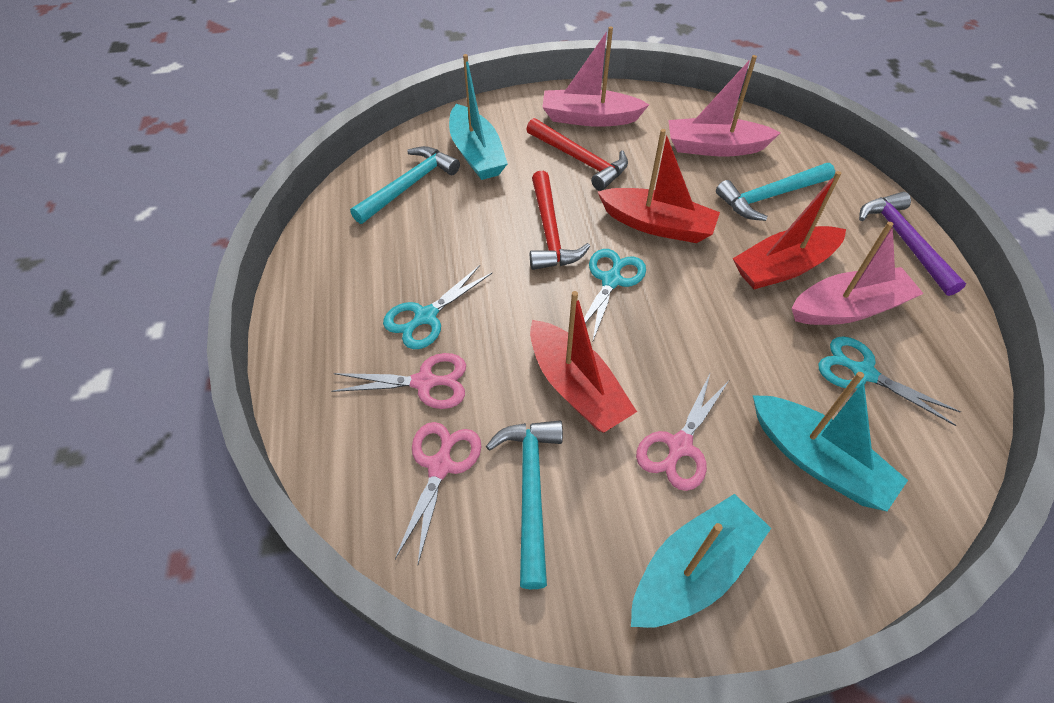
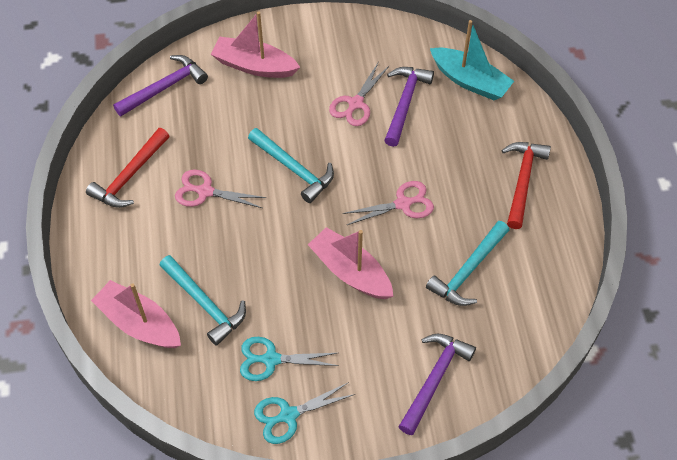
purple hammer: [859,192,966,296] = 1 -> [113,55,208,116] [384,67,434,147] [398,334,476,435] = 3
red boat: [530,291,637,433] [598,129,720,243] [733,171,846,289] = 3 -> none = 0
turquoise boat: [449,54,508,180] [631,494,771,628] [753,372,908,511] = 3 -> [430,20,514,100] = 1
turquoise scissors: [383,265,492,349] [584,249,646,343] [819,336,961,426] = 3 -> [240,337,339,381] [254,382,355,444] = 2

